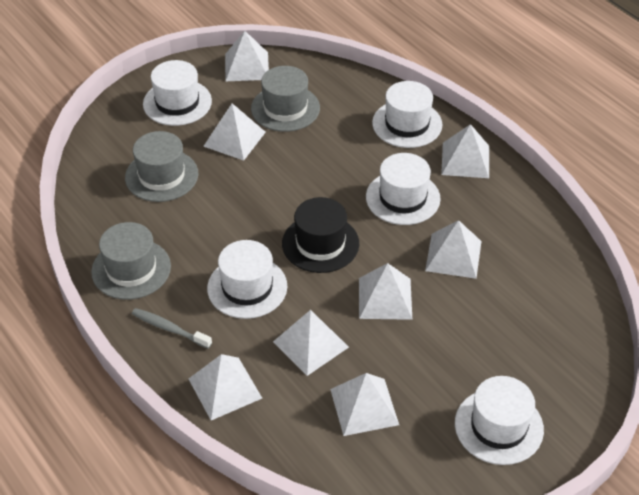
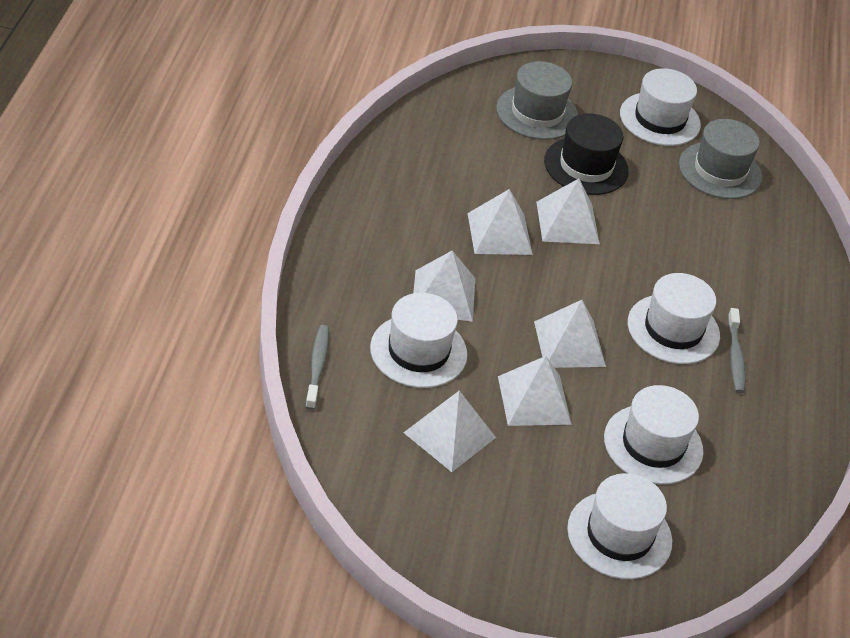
grey hat: [91,222,171,300] [125,131,198,202] [251,66,320,132] = 3 -> [496,61,578,140] [679,119,762,199] = 2
grey toothbrush: [132,308,212,349] = 1 -> [305,325,329,410] [727,308,746,393] = 2
white pyramid: [189,354,262,420] [203,103,266,161] [225,31,269,81] [273,310,349,376] [330,373,399,436] [359,263,412,320] [425,220,482,279] [441,124,489,178] = 8 -> [403,391,496,472] [413,251,475,322] [468,189,533,255] [498,356,572,426] [534,300,606,368] [536,179,600,244] = 6

